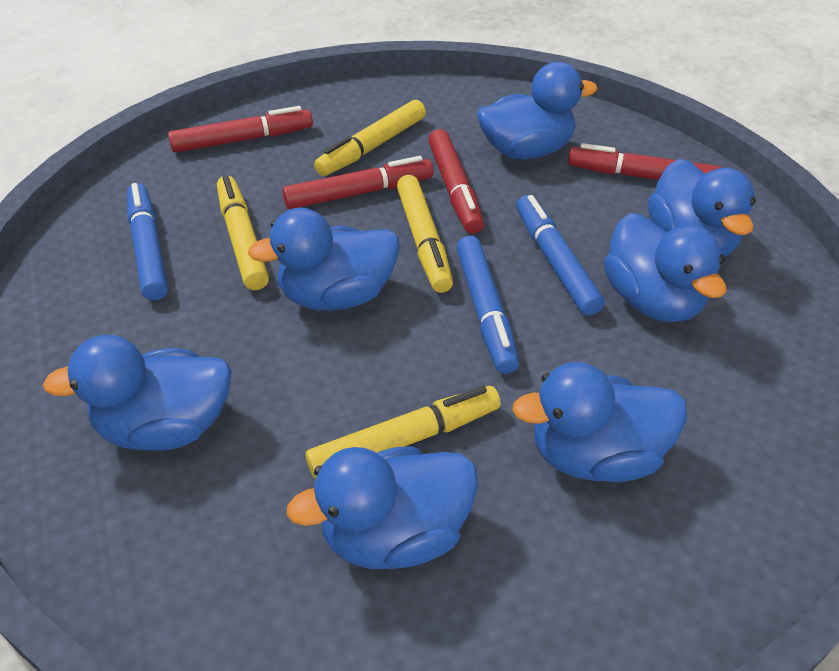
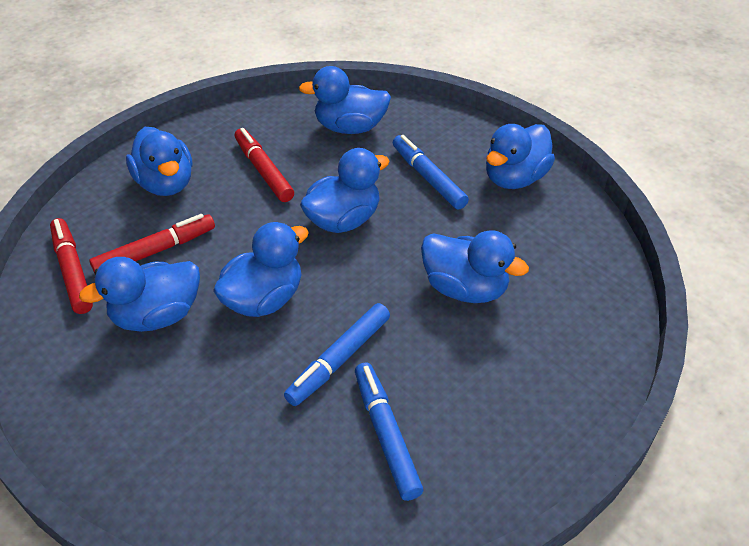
red marker: [168,106,313,153] [282,156,433,209] [428,129,484,234] [568,143,722,180] = 4 -> [50,218,93,314] [90,214,215,275] [235,128,294,202] = 3
yellow marker: [217,175,269,290] [305,386,501,479] [314,100,426,176] [397,175,453,293] = 4 -> none = 0

